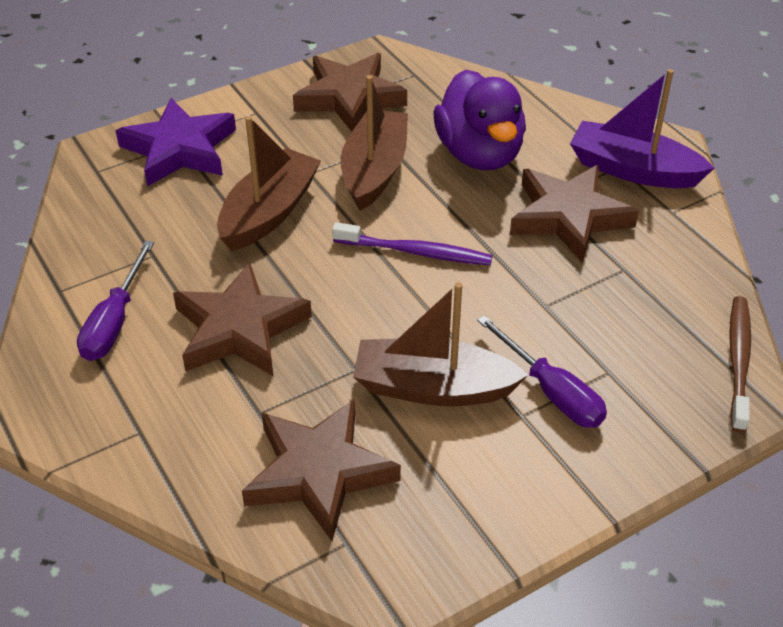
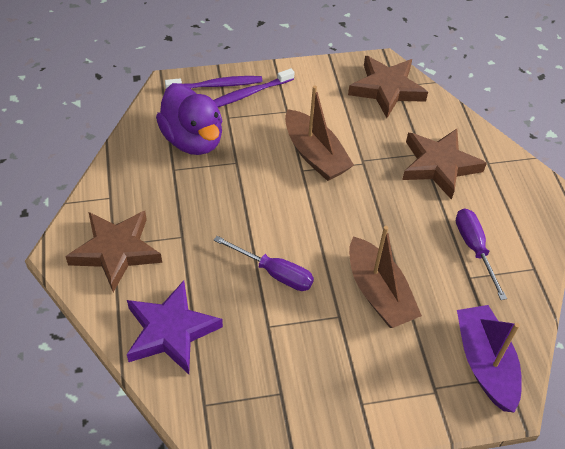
brown boat: [217,116,321,251] [341,75,408,211] [353,282,528,406] = 3 -> [285,85,354,181] [349,226,422,328] = 2
brown star: [173,262,312,377] [242,399,401,541] [293,53,407,132] [510,165,639,262] = 4 -> [65,211,162,292] [348,56,428,118] [402,129,487,200] = 3
brown toothbrush: [729,296,751,433] = 1 -> none = 0
purple toothbrush: [332,222,493,265] = 1 -> [165,76,262,89] [213,68,295,107] = 2

